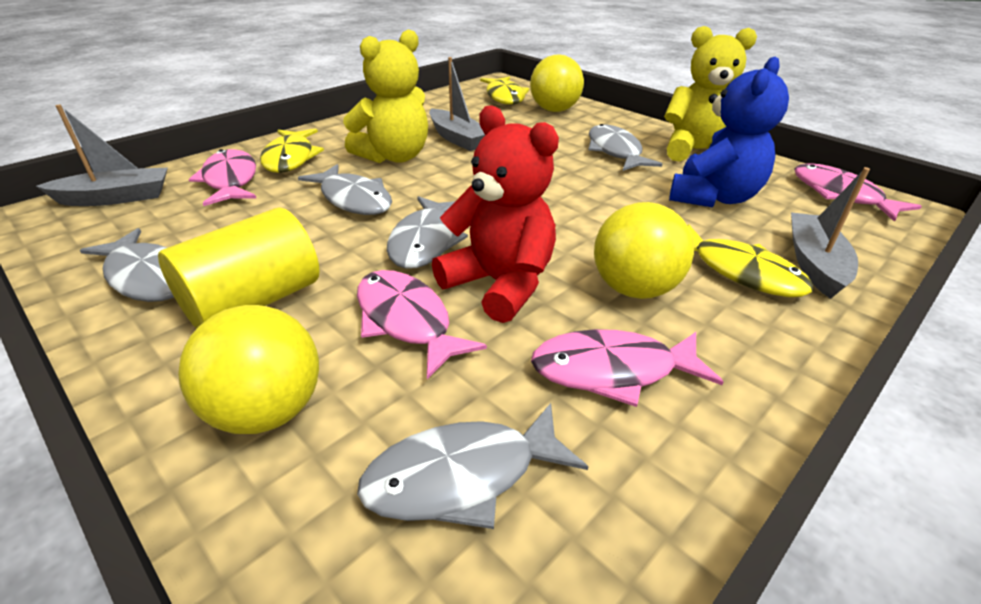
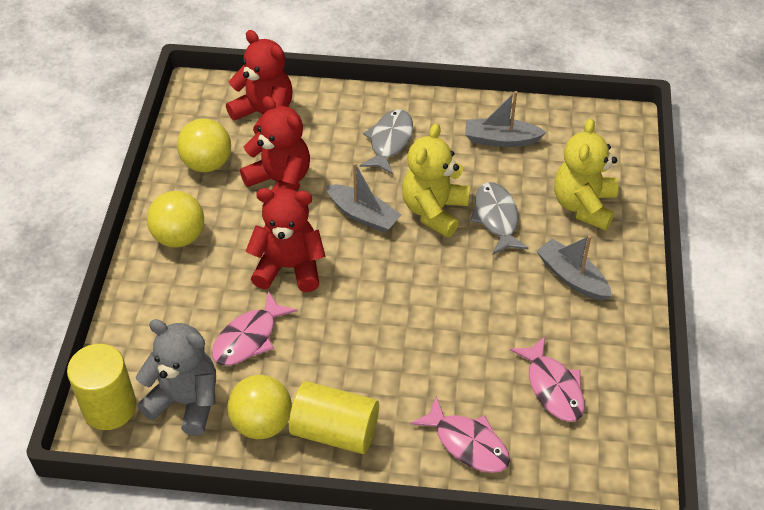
blue teddy bear: [669,57,789,207] = 1 -> none = 0
grey fish: [80,228,174,302] [298,164,392,215] [357,403,588,529] [387,196,468,269] [588,124,662,171] = 5 -> [360,109,413,175] [470,182,529,255] = 2
grey teddy bear: none = 0 -> [136,319,216,436] = 1
pink fish: [189,149,257,206] [357,270,487,379] [531,329,724,407] [794,164,922,222] = 4 -> [212,291,297,366] [411,396,510,473] [510,337,585,422] = 3
red teddy bear: [432,105,559,323] = 1 -> [226,30,293,134] [240,96,310,192] [246,188,325,292] = 3
yellow cylinder: [158,208,320,328] = 1 -> [67,344,137,430] [289,381,379,454] = 2
yellow fish: [260,129,324,173] [480,77,529,105] [688,224,813,297] = 3 -> none = 0

